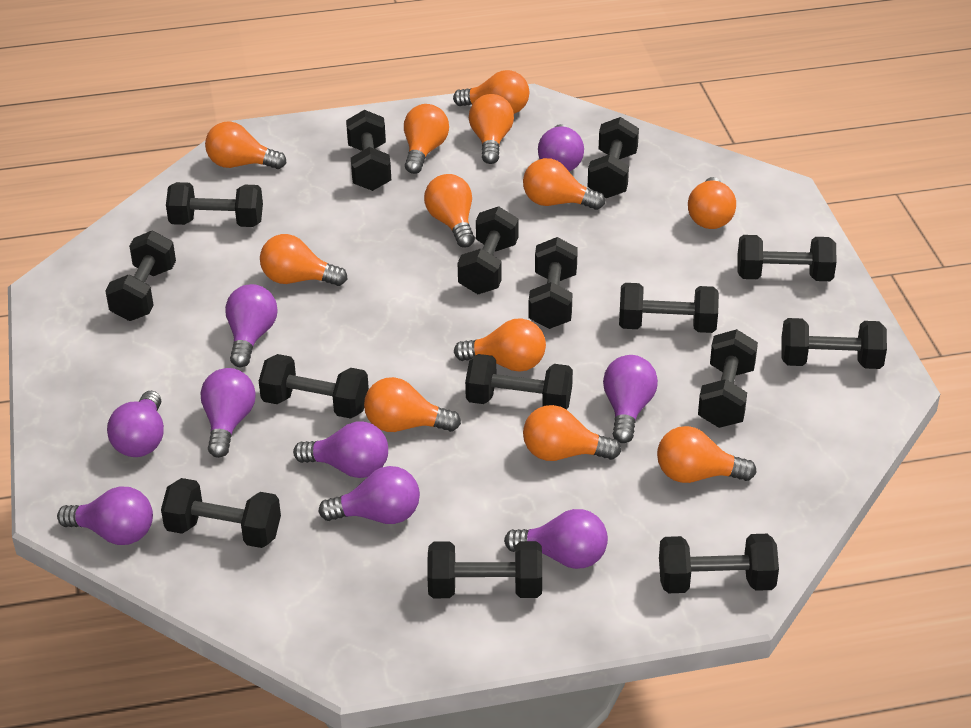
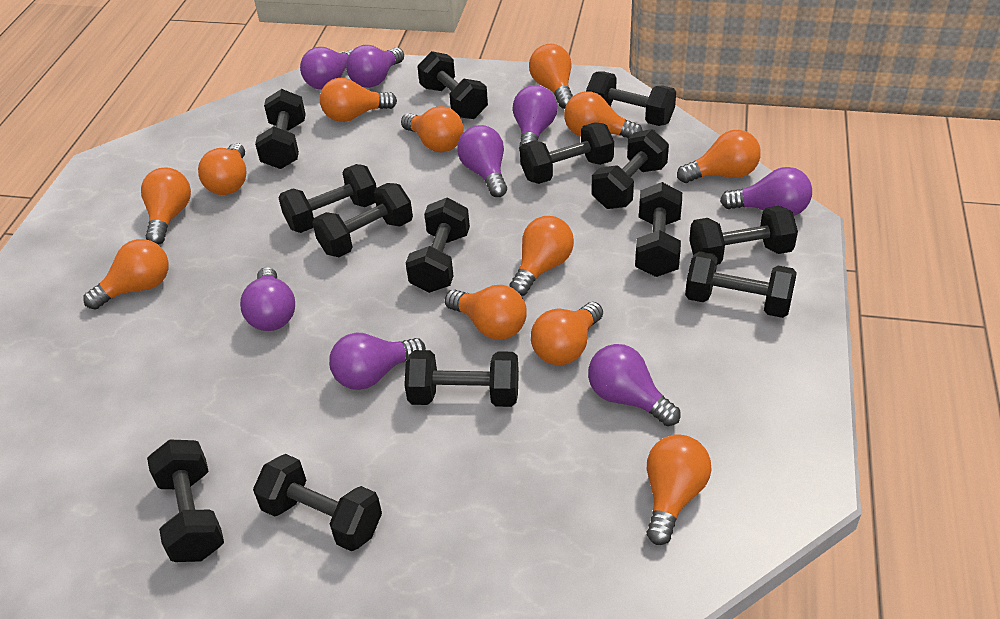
black dumbbell: [105,231,176,321] [161,478,281,548] [166,182,263,227] [259,354,369,418] [346,110,391,191] [427,541,542,598] [458,206,518,294] [465,354,573,410] [528,237,578,329] [588,117,639,198] [619,283,719,333] [659,534,779,593] [698,329,758,428] [738,235,837,281] [781,318,887,369] = 15 -> [147,439,224,562] [253,454,382,551] [255,89,306,169] [278,164,377,233] [312,183,413,257] [404,350,519,407] [406,198,470,293] [417,51,488,119] [520,122,614,184] [586,71,676,126] [592,129,669,209] [635,182,682,277] [685,251,797,318] [689,206,798,265] = 14
purple light bulb: [57,486,153,545] [107,391,164,457] [200,368,256,458] [225,284,278,367] [293,422,388,478] [318,466,420,524] [504,509,608,569] [538,124,584,171] [603,355,658,443] = 9 -> [240,267,295,331] [300,47,352,90] [329,333,426,390] [346,45,404,88] [457,125,507,197] [513,85,557,151] [588,344,680,426] [720,167,812,216] = 8

